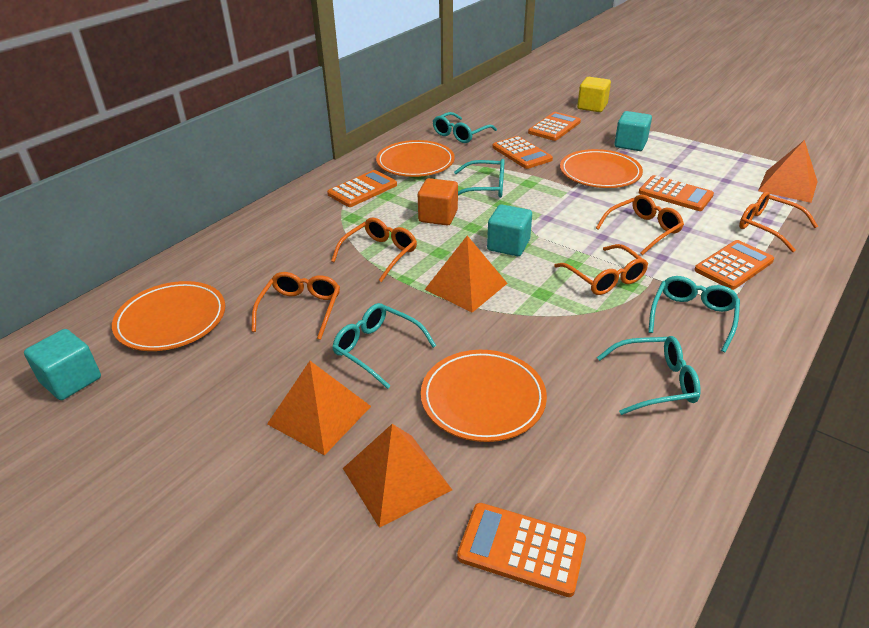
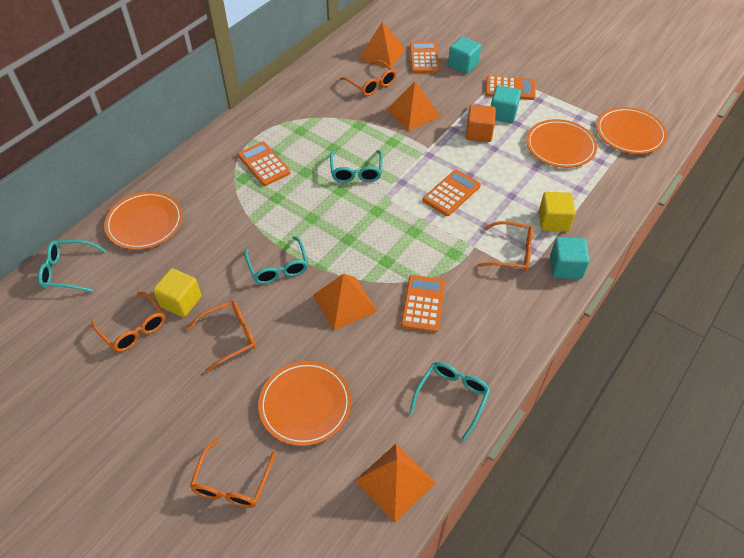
orange calculator: [327,170,397,207] [457,503,586,597] [492,136,553,169] [528,112,581,141] [639,175,714,211] [694,240,774,290] = 6 -> [238,142,291,186] [401,275,445,333] [410,42,440,73] [423,170,481,216] [485,76,536,100] = 5
turquoise glasses: [332,303,436,389] [433,112,497,143] [454,159,505,198] [597,336,701,415] [648,276,740,352] = 5 -> [38,240,106,292] [244,236,308,284] [330,150,383,183] [409,362,490,440] = 4
yellow cube: [577,77,611,112] = 1 -> [153,268,201,317] [539,192,576,232] = 2

